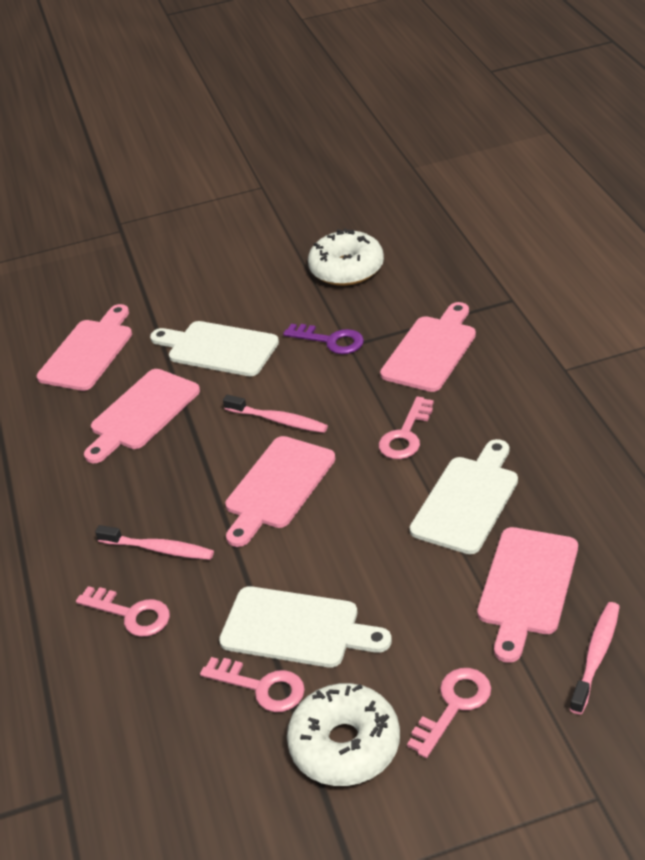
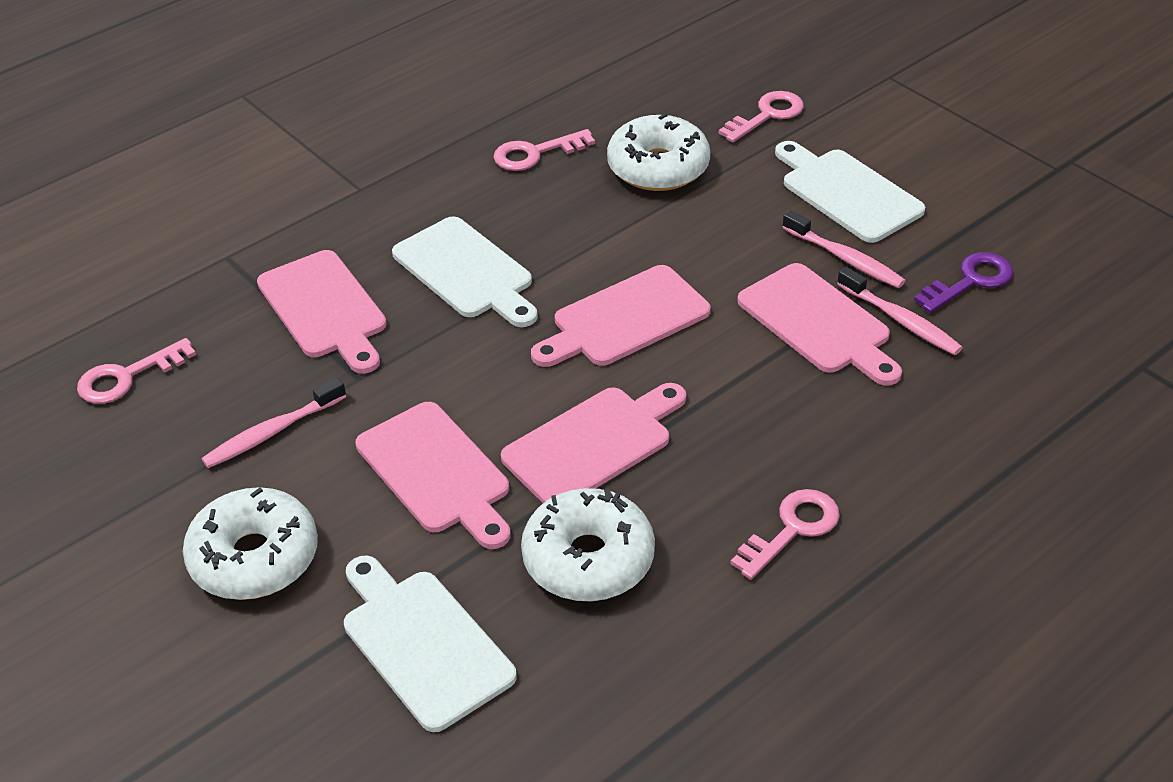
white donut: [287,683,400,786] [308,229,384,286] = 2 -> [183,487,318,600] [521,488,655,601] [607,113,710,191] = 3

